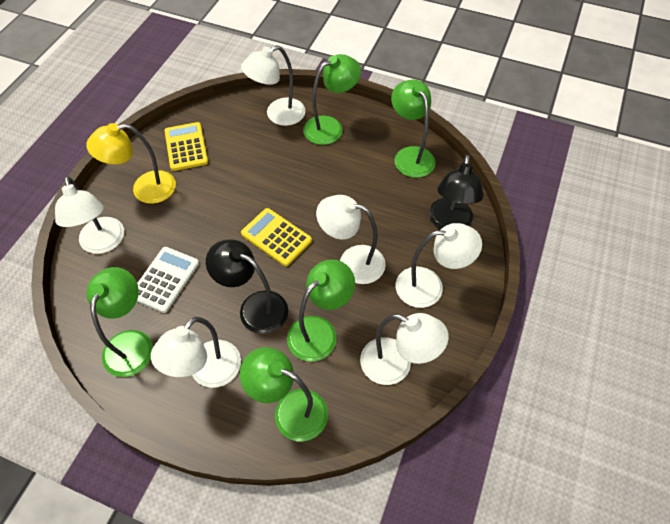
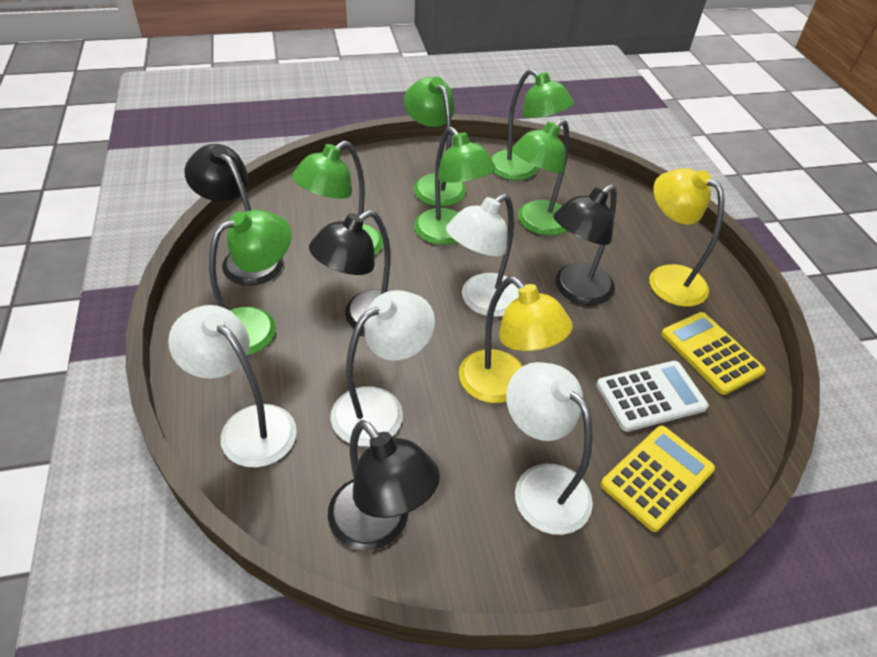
black lamp: [206,239,288,334] [429,155,484,230] = 2 -> [185,144,283,286] [309,210,391,334] [328,420,440,550] [553,184,617,305] = 4
green lamp: [86,267,153,377] [240,347,328,441] [287,259,355,362] [303,54,361,145] [391,79,436,178] = 5 -> [209,209,292,355] [292,141,383,256] [404,77,466,206] [414,127,496,245] [491,69,574,180] [512,119,569,235] = 6
white lamp: [55,176,124,254] [151,317,241,388] [241,45,306,126] [316,195,386,284] [360,313,449,385] [396,223,482,308] = 6 -> [168,305,297,467] [331,290,435,446] [446,194,519,317] [506,362,593,535] = 4
yellow lamp: [86,123,176,204] = 1 -> [459,277,573,403] [649,168,725,307] = 2

